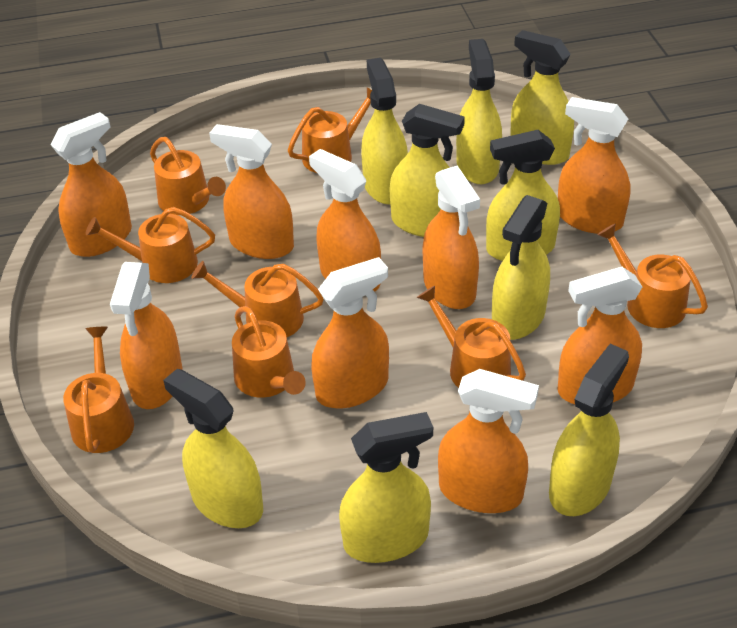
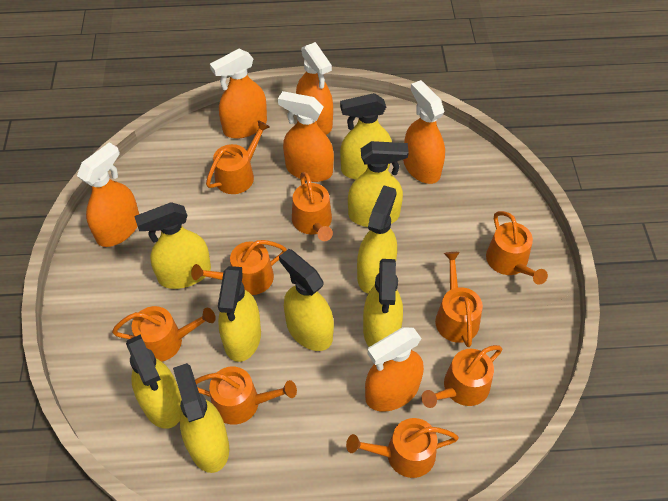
orange spray bottle: [51,112,132,257] [110,262,183,409] [209,124,294,259] [309,149,381,292] [311,257,389,409] [423,165,480,309] [438,369,539,513] [558,97,631,234] [558,267,642,404] = 9 -> [77,143,139,247] [210,49,267,139] [278,91,334,182] [296,42,333,135] [365,327,424,412] [403,80,445,184] = 6
orange watering can: [63,327,134,453] [86,207,215,283] [150,137,226,215] [191,261,324,337] [232,306,306,398] [288,87,372,173] [417,285,526,388] [597,224,708,328] = 8 -> [112,306,216,362] [191,240,287,295] [195,367,297,425] [206,120,270,194] [292,172,333,241] [346,418,459,478] [421,345,503,408] [435,252,483,347] [486,211,548,285] = 9

